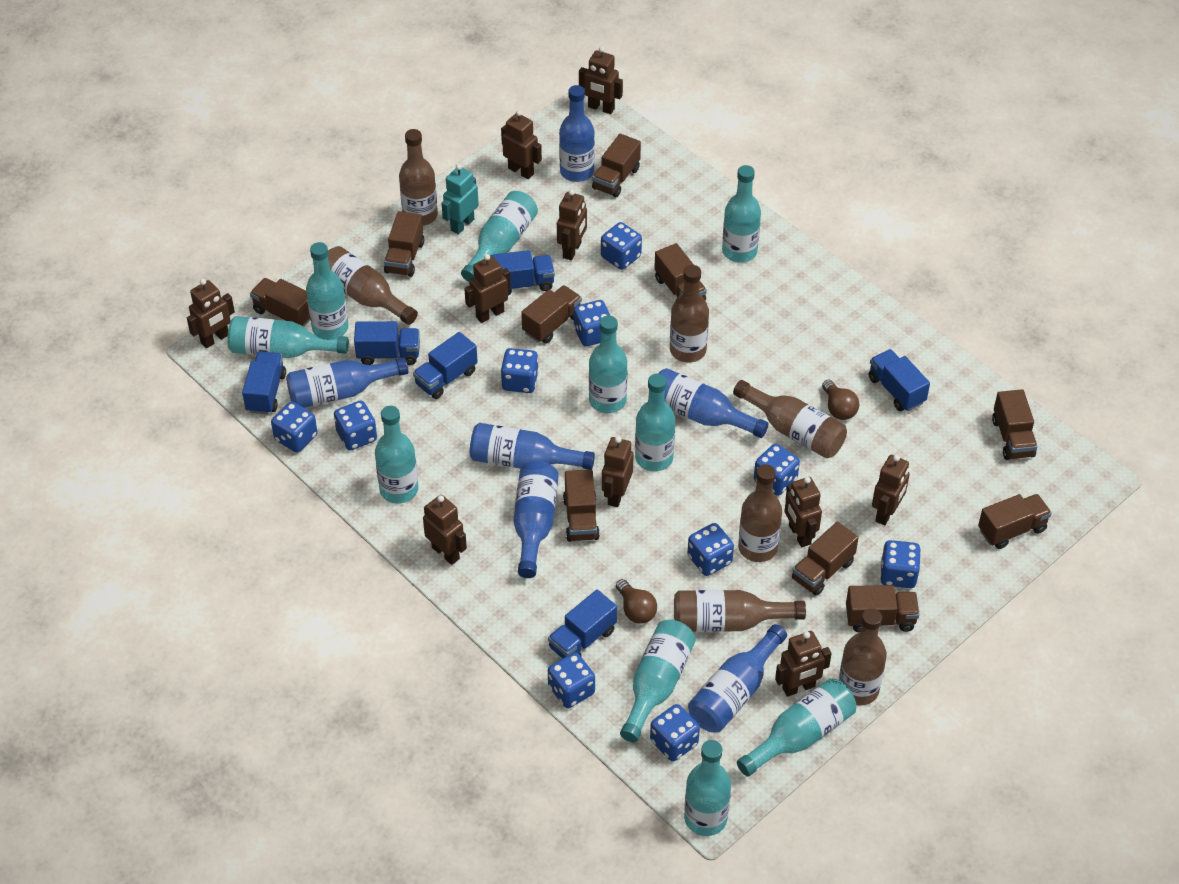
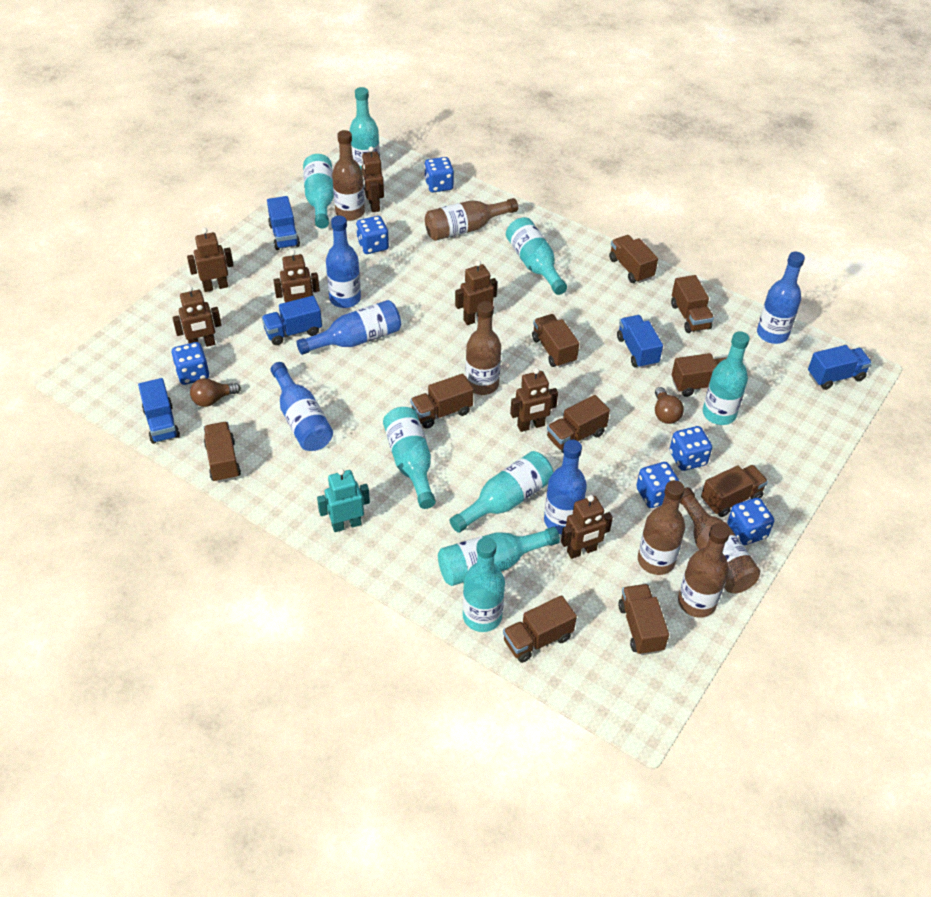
blue bottle: [286,357,408,408] [470,423,595,469] [513,461,559,578] [559,85,595,182] [658,368,768,438] [688,624,787,733] = 6 -> [271,362,333,451] [296,300,401,355] [326,216,361,308] [544,440,587,534] [757,252,805,344] = 5
blue dice: [271,402,318,452] [334,401,377,450] [501,348,539,393] [548,652,595,708] [573,300,610,347] [601,222,642,270] [650,704,700,762] [687,523,734,576] [754,444,800,496] [880,540,920,588] = 10 -> [171,342,209,385] [356,216,389,254] [424,157,454,192] [636,462,680,508] [670,426,712,471] [727,498,774,545] = 6
blue truck: [242,351,286,414] [354,321,420,365] [413,332,478,399] [490,250,555,295] [548,590,617,659] [869,349,930,411] = 6 -> [138,378,180,444] [262,296,322,345] [267,196,300,250] [617,315,663,368] [808,345,872,390] = 5
brown bottle: [328,246,418,325] [399,129,438,226] [670,265,709,363] [674,590,806,632] [733,380,847,458] [738,464,782,562] [839,608,887,705] = 7 -> [332,130,365,221] [425,198,518,241] [465,301,501,395] [638,480,685,575] [678,523,730,618] [680,487,760,593] = 6
brown robot: [187,279,235,348] [423,495,467,565] [464,254,511,323] [501,110,542,179] [557,189,587,260] [579,47,623,114] [602,436,634,507] [775,631,832,697] [785,477,822,547] [872,455,910,525] = 10 -> [172,286,222,347] [187,228,234,292] [274,250,320,302] [362,147,384,212] [455,260,497,325] [510,368,558,432] [561,495,613,559] = 7
turquoise bottle: [227,316,349,358] [306,242,348,337] [375,406,418,503] [461,191,538,281] [589,316,628,413] [620,620,696,742] [635,374,675,471] [684,740,731,836] [722,165,761,262] [737,678,856,777] = 10 -> [303,154,334,228] [349,87,380,170] [383,407,436,509] [438,527,560,586] [450,451,553,533] [463,537,505,632] [506,217,567,295] [703,331,750,425] = 8

